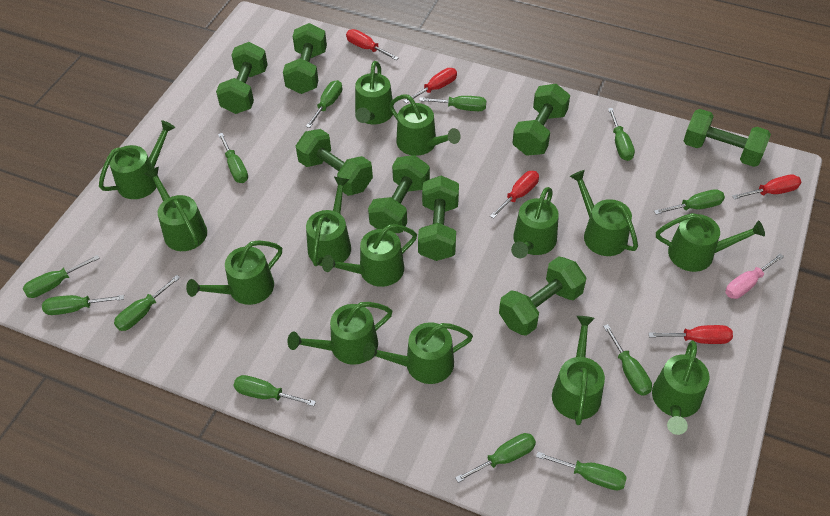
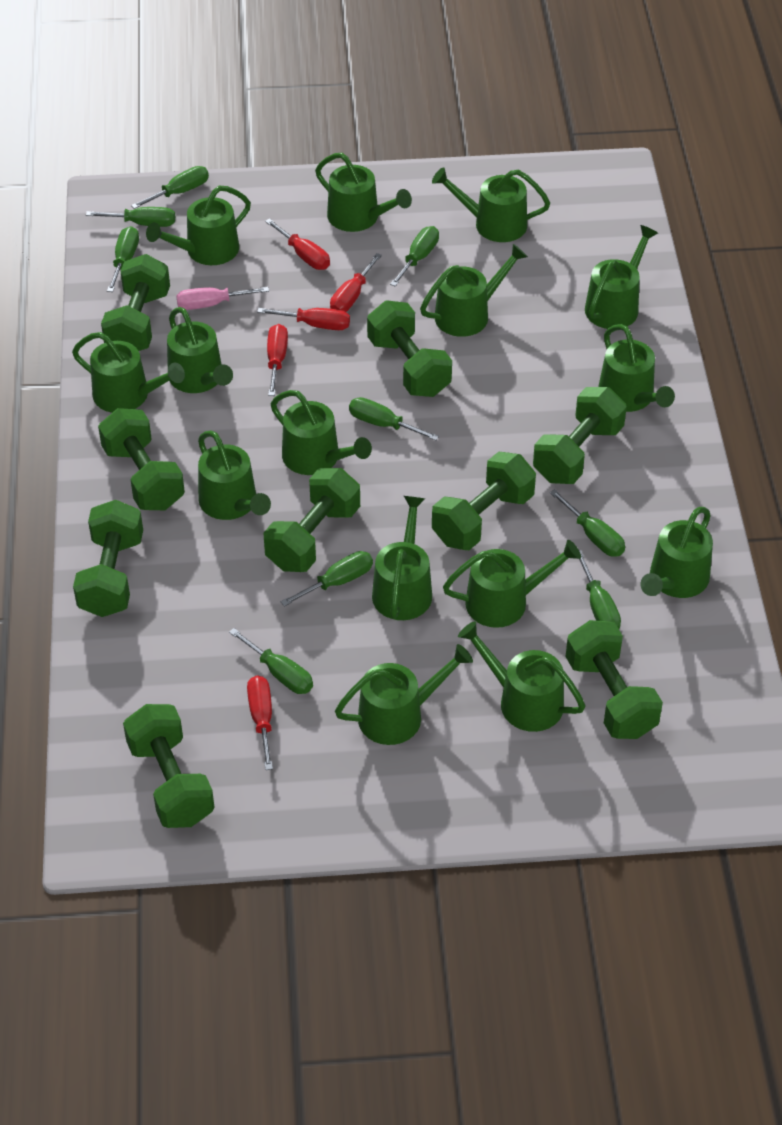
green dumbbell: [216,42,268,114] [283,23,327,94] [296,129,373,196] [368,155,430,233] [418,176,459,261] [499,256,586,336] [512,84,570,156] [684,109,771,167] = 8 -> [73,500,143,617] [98,408,185,510] [101,254,170,351] [123,704,214,828] [264,468,360,572] [367,301,452,397] [432,452,536,550] [533,387,627,484] [565,620,663,739] = 9
green screwdriver: [23,255,100,298] [42,295,124,315] [114,275,180,331] [218,133,248,183] [233,375,316,406] [306,80,342,128] [419,96,487,111] [455,433,536,483] [536,452,627,490] [603,324,652,396] [608,108,635,161] [654,189,725,215] = 12 -> [86,207,175,227] [107,226,139,292] [131,166,209,209] [229,628,313,694] [281,551,373,607] [349,397,439,441] [390,226,439,286] [550,489,625,557] [579,550,621,629] = 9
green watering can: [99,120,175,199] [144,167,207,251] [186,240,282,305] [287,302,392,365] [306,177,351,266] [322,224,417,287] [355,61,393,124] [363,322,473,384] [389,94,461,156] [511,187,559,258] [552,316,605,425] [570,170,638,256] [652,340,710,435] [656,213,765,272] = 14 -> [72,332,185,413] [146,186,251,265] [167,307,233,393] [198,431,271,520] [271,390,372,475] [315,153,412,232] [335,644,473,745] [372,496,432,620] [420,244,528,337] [432,167,550,242] [443,540,581,628] [458,621,586,732] [585,225,658,329] [598,324,675,412] [641,507,713,598] = 15

